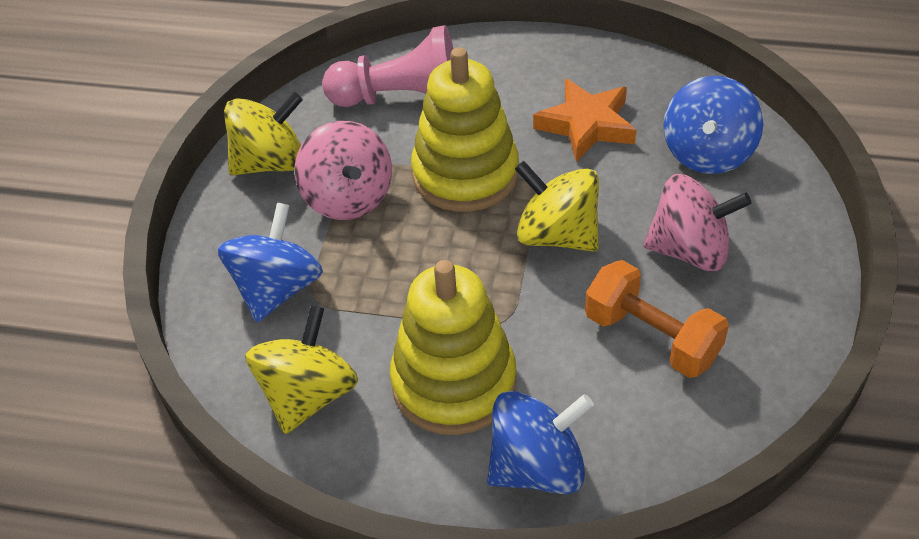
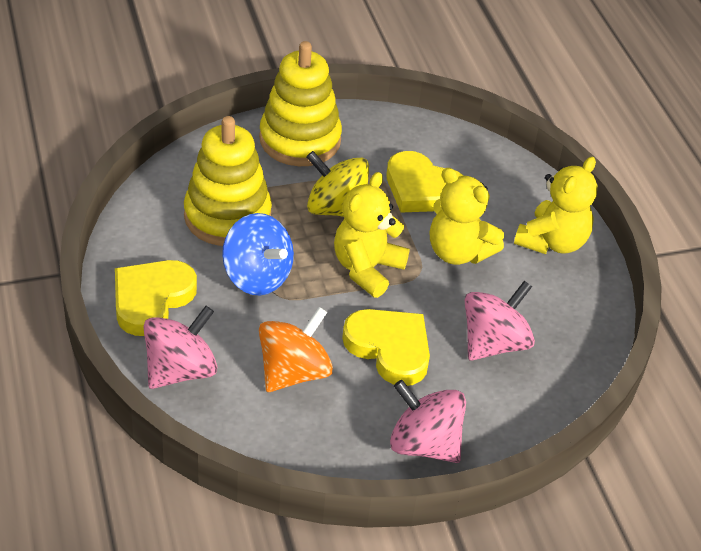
blue spinning top: [218,202,323,322] [487,391,594,494] [663,76,763,174] = 3 -> [222,213,294,295] = 1
orange dumbbell: [585,260,729,378] = 1 -> none = 0
orange spinning top: none = 0 -> [259,307,333,392] = 1
orange star: [533,78,636,162] = 1 -> none = 0
pink pawn: [322,25,453,107] = 1 -> none = 0
pink spinning top: [295,121,392,220] [643,174,751,271] = 2 -> [143,306,217,389] [390,380,466,463] [465,281,535,361] = 3
yellow heart: none = 0 -> [115,260,197,336] [342,309,430,386] [387,151,464,212] = 3
yellow spinning top: [224,92,303,175] [245,305,358,434] [515,161,599,252] = 3 -> [306,151,369,217] = 1
yellow teddy bear: none = 0 -> [334,172,409,298] [430,168,504,265] [514,157,597,254] = 3

